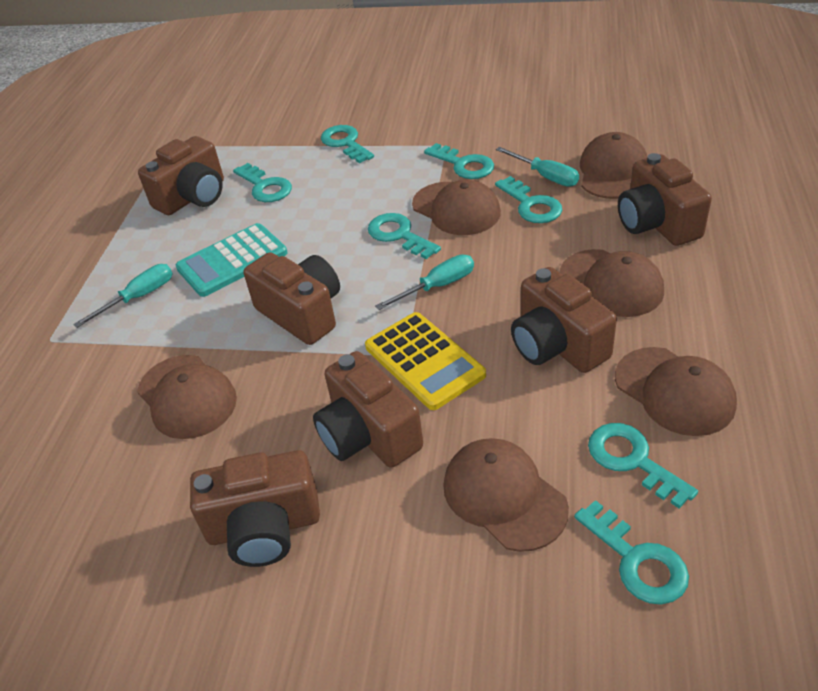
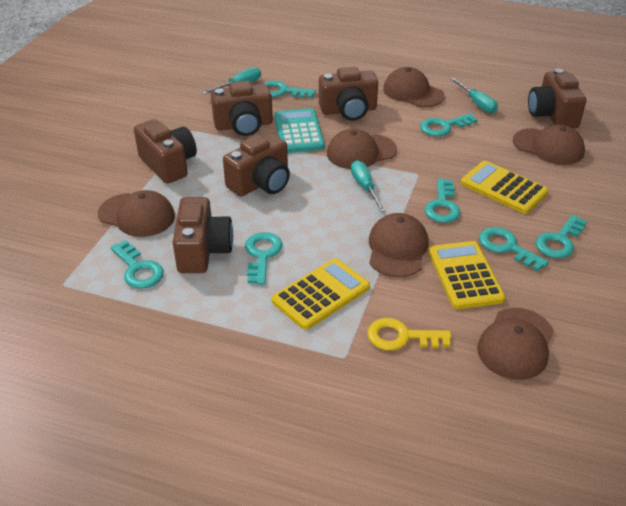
yellow calculator: [365,312,486,410] = 1 -> [271,258,370,330] [429,241,505,309] [461,161,549,214] = 3
yellow key: none = 0 -> [367,318,452,351] = 1

